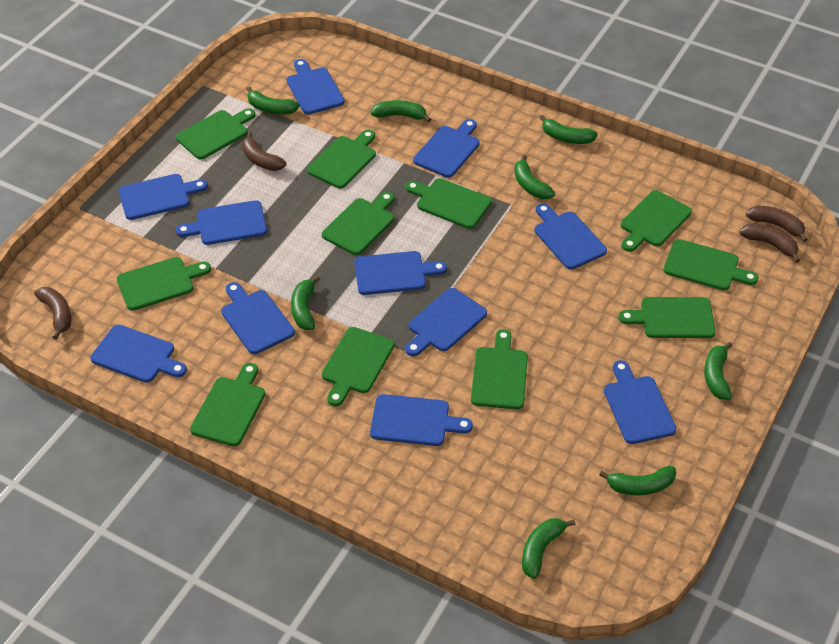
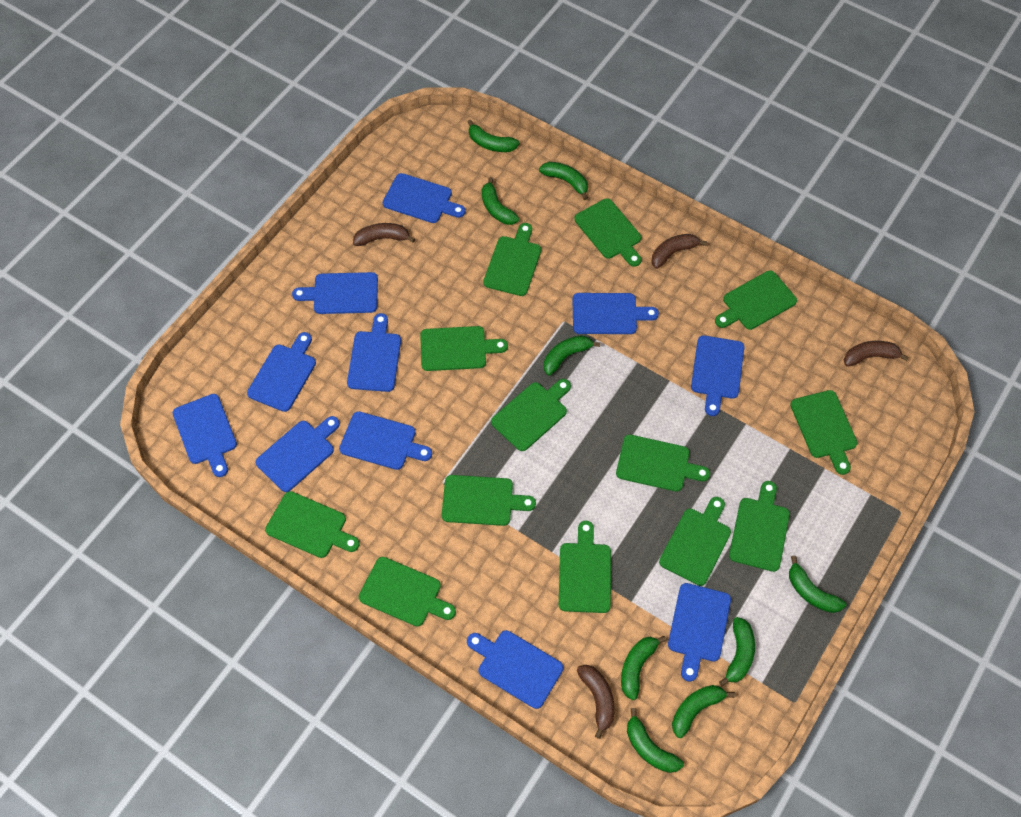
green banana: [247,86,300,114] [291,276,320,330] [371,100,431,122] [514,155,555,199] [522,518,575,579] [539,115,598,144] [599,466,676,495] [704,342,733,400] = 8 -> [468,119,519,152] [482,177,519,225] [539,162,588,200] [544,335,600,375] [621,636,667,700] [627,708,684,773] [672,685,735,738] [719,617,755,687] [789,556,846,613] = 9
green cutting board: [116,257,211,311] [176,108,255,160] [190,363,265,446] [307,130,376,189] [322,192,394,255] [322,327,394,407] [405,178,492,229] [471,329,528,409] [618,297,716,338] [621,190,692,252] [663,239,758,290] = 11 -> [265,491,360,558] [359,557,456,627] [420,326,508,371] [442,475,536,526] [483,223,541,296] [491,379,571,451] [559,521,611,613] [574,198,641,267] [616,434,710,492] [659,497,731,586] [715,270,797,330] [729,481,790,572] [790,390,857,475] = 13

